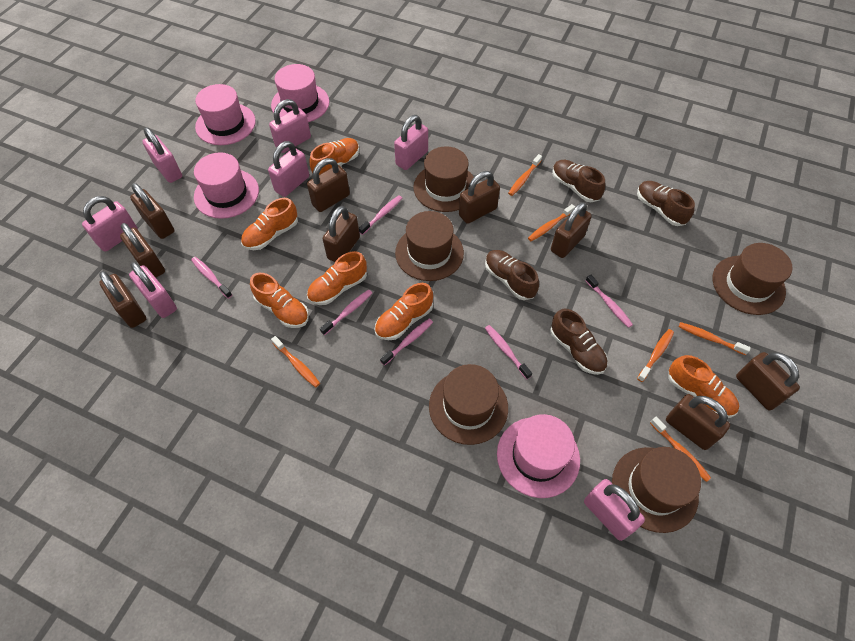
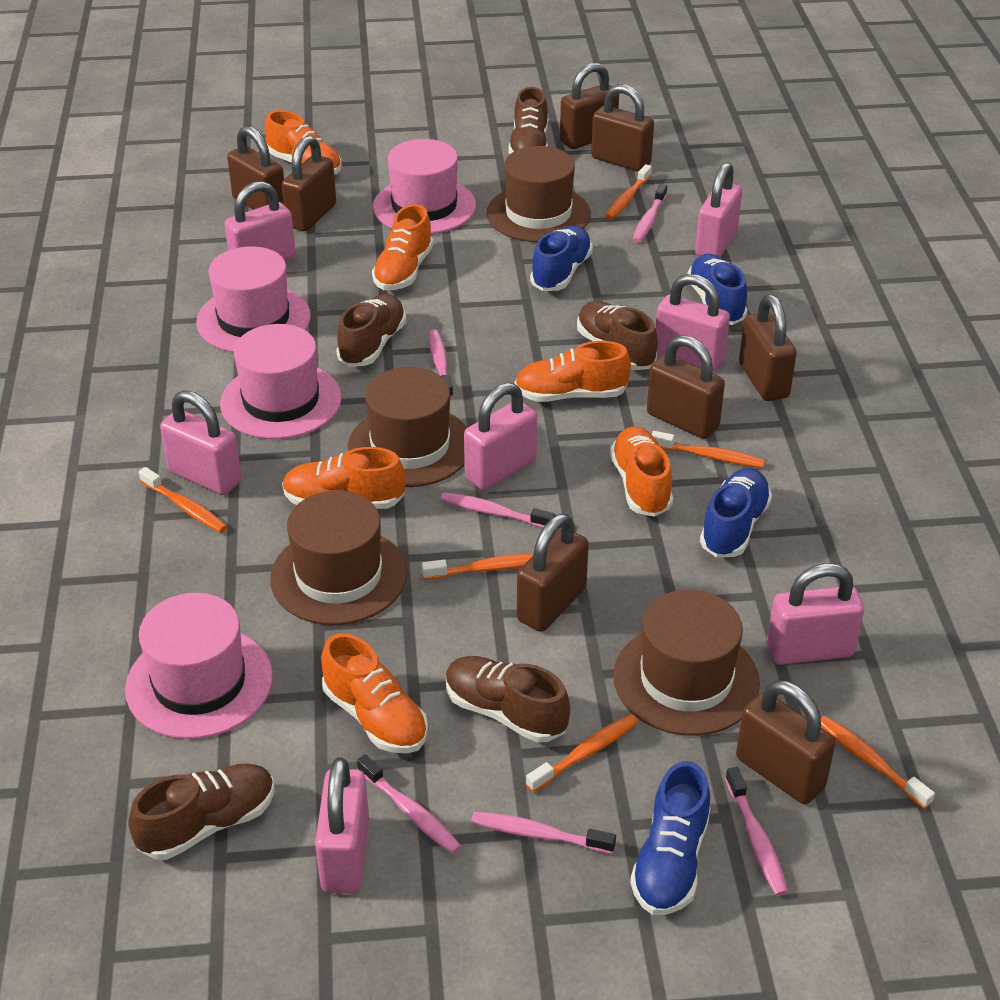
blue shoe: none = 0 -> [530,226,593,291] [630,761,710,915] [687,254,748,325] [700,468,772,558] = 4
brown hat: [395,211,464,281] [413,146,477,212] [429,364,508,445] [612,447,701,533] [713,243,792,315] = 5 -> [270,491,407,625] [348,367,467,487] [487,146,591,242] [613,590,760,736] = 4
brown padlock: [99,271,146,328] [120,223,165,278] [130,183,174,239] [307,158,350,212] [323,206,360,262] [459,171,500,224] [551,202,592,258] [666,394,730,450] [736,352,800,411] = 9 -> [227,126,284,210] [282,136,336,231] [517,514,589,632] [560,63,619,149] [591,84,654,172] [647,335,725,439] [736,680,836,804] [739,294,797,401] = 8
brown shoe: [485,250,539,300] [550,309,608,375] [552,160,605,202] [637,181,695,226] = 4 -> [128,763,275,860] [336,294,406,367] [446,656,570,742] [508,87,548,154] [577,301,658,370] = 5

